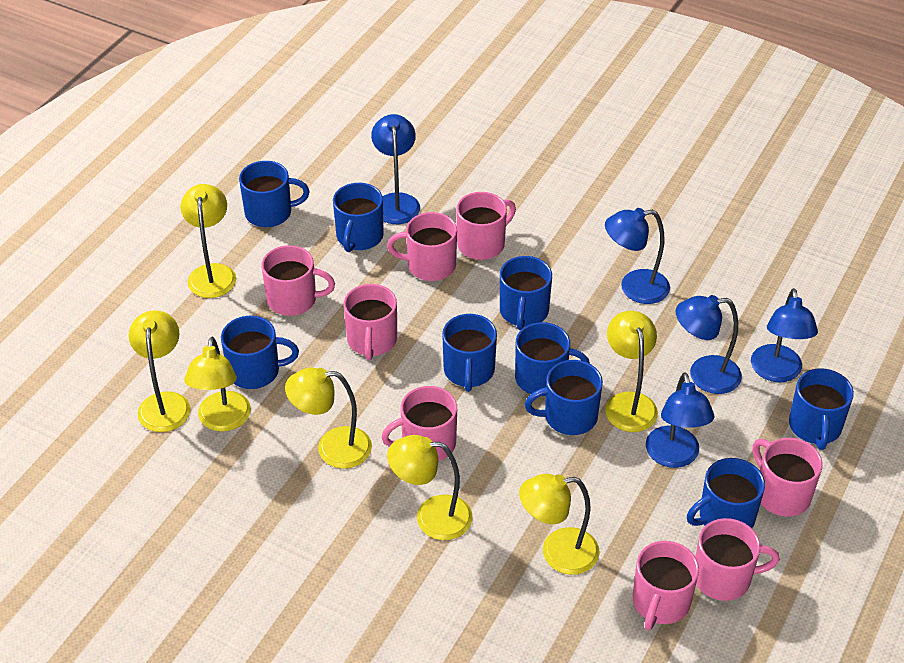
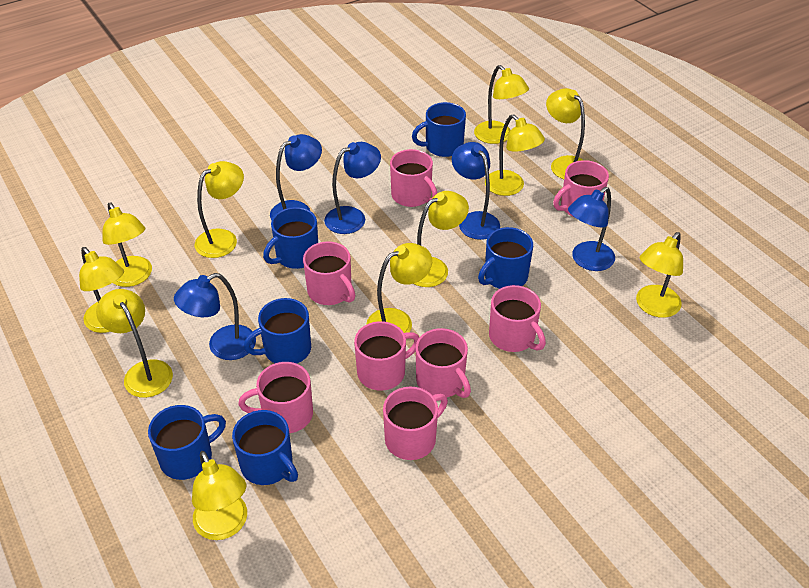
blue mug: [221,316,299,389] [239,161,310,227] [333,183,384,252] [442,314,497,392] [500,256,552,330] [515,322,590,396] [525,360,603,435] [687,458,765,528] [789,368,854,450] = 9 -> [148,405,226,480] [232,410,298,485] [244,298,311,364] [263,207,318,269] [412,102,466,157] [478,227,533,289] = 6
yellow lamp: [129,310,190,432] [181,184,236,298] [184,337,251,432] [285,368,372,469] [387,435,473,540] [519,474,600,575] [605,311,658,432] = 7 -> [79,247,124,333] [96,289,173,398] [102,203,152,287] [192,451,247,540] [195,161,244,258] [366,243,432,333] [414,191,469,287] [474,65,529,144] [485,114,545,196] [546,88,585,179] [636,232,683,318] = 11

